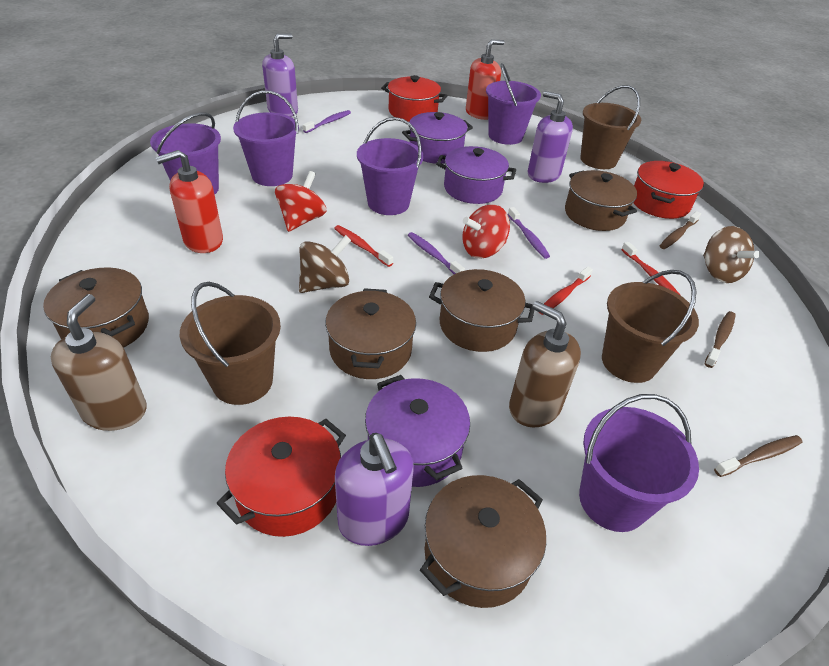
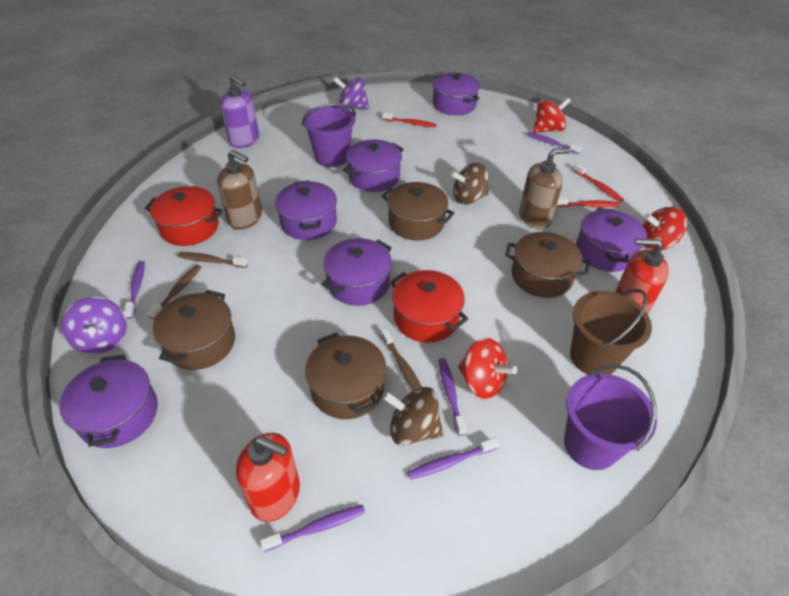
brown bucket: [180,282,281,405] [580,85,641,169] [602,270,699,383] = 3 -> [570,289,652,374] = 1
brown pot: [43,267,149,348] [325,288,416,379] [420,475,546,608] [429,269,534,352] [565,170,637,231] = 5 -> [153,290,235,370] [305,332,386,419] [382,182,454,241] [505,232,590,298] = 4
purple bucket: [150,112,221,195] [233,91,299,186] [357,117,424,215] [486,63,541,145] [579,394,699,532] = 5 -> [302,103,356,167] [564,364,657,470] = 2
purple pot: [365,375,470,487] [402,112,473,164] [436,146,516,204] = 3 -> [59,354,158,448] [275,180,337,240] [322,238,392,306] [343,140,404,192] [433,73,480,115] [576,208,647,272] = 6
purple soap dispenser: [262,33,298,117] [335,433,414,546] [528,91,573,183] = 3 -> [220,75,259,148] = 1
purple spinning top: none = 0 -> [61,297,127,354] [333,77,369,109] = 2
purple toothbrush: [303,110,351,133] [408,232,465,274] [508,207,550,259] = 3 -> [124,261,145,319] [260,505,365,552] [407,437,499,480] [438,358,466,436] [526,132,582,154] = 5
red pot: [216,417,346,537] [381,75,447,122] [633,161,704,219] = 3 -> [145,186,223,246] [390,270,468,343] = 2
red spinning top: [275,171,327,232] [462,205,510,258] = 2 -> [458,338,517,399] [533,98,571,133] [643,207,687,250] = 3

